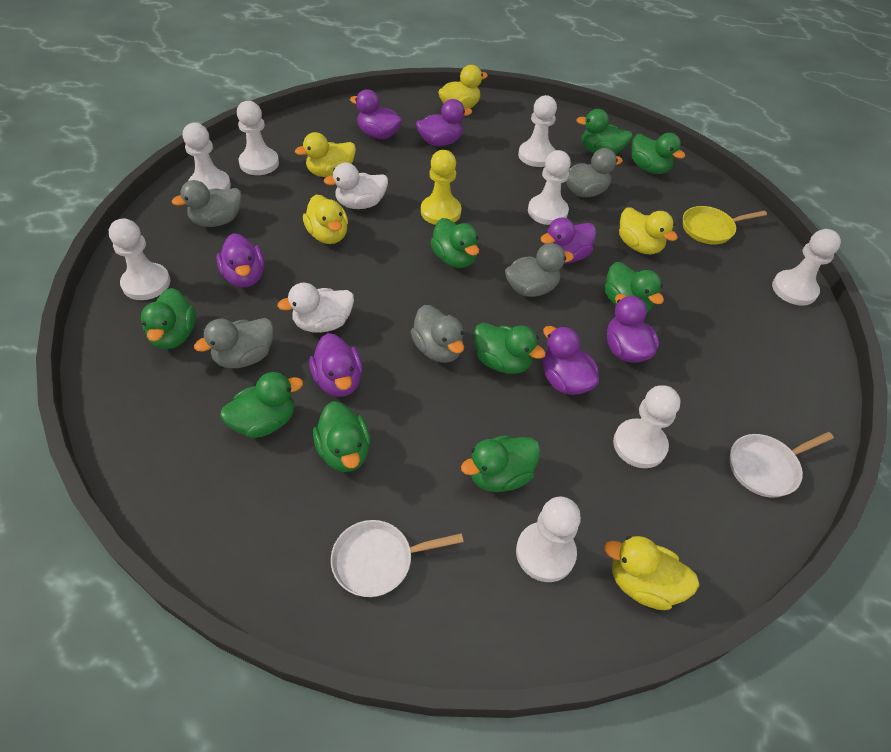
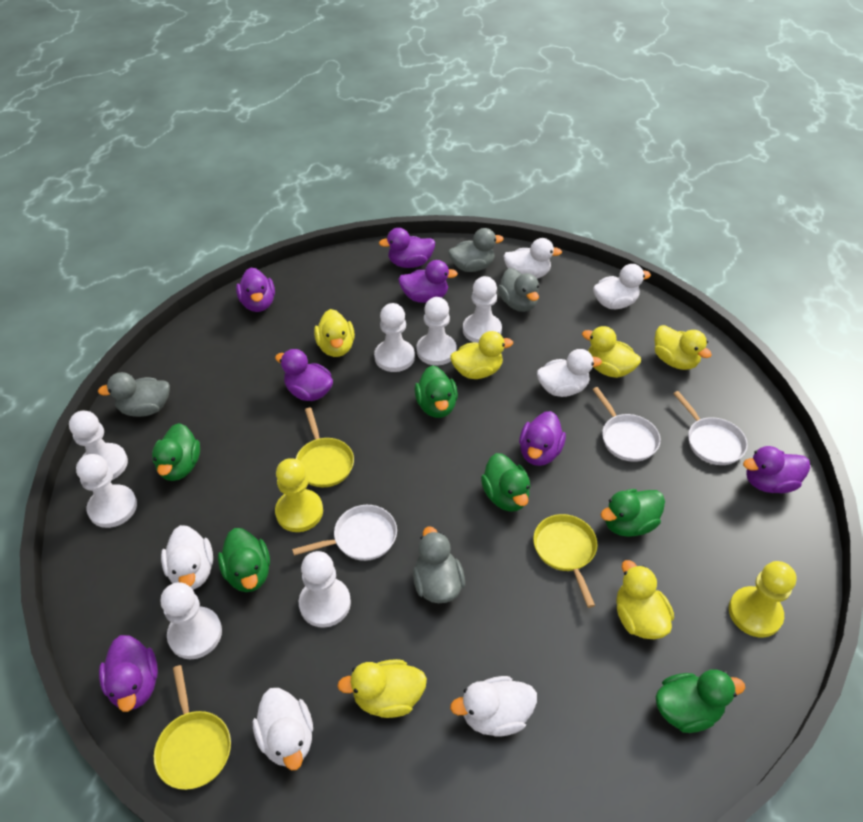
green duck: [141,288,196,349] [220,372,303,438] [313,401,370,472] [430,218,479,268] [461,435,541,492] [474,323,546,374] [576,109,633,154] [604,262,664,312] [631,133,685,174] = 9 -> [152,423,200,481] [218,528,270,592] [414,365,458,418] [481,453,530,512] [601,489,665,537] [656,669,745,733] = 6
grey duck: [172,180,242,227] [194,318,274,368] [411,305,464,363] [505,243,574,297] [566,148,623,197] = 5 -> [98,372,170,417] [413,526,465,603] [448,228,504,272] [498,268,539,312] = 4
white duck: [277,283,354,333] [324,163,388,209] = 2 -> [161,525,213,590] [253,688,313,770] [450,676,537,737] [503,238,562,279] [537,349,602,397] [593,264,651,309] = 6
white pan: [331,520,464,597] [730,432,834,498] = 2 -> [292,505,397,561] [592,387,661,462] [673,391,748,465] = 3
white pawn: [109,218,171,300] [183,123,231,190] [237,101,279,175] [516,497,581,582] [518,95,557,167] [528,150,571,225] [613,385,680,468] [772,229,841,306] = 8 -> [69,411,128,480] [76,454,137,528] [161,582,222,659] [299,551,351,628] [374,303,415,372] [417,297,456,366] [463,276,502,343] = 7
yellow duck: [295,132,356,177] [303,195,348,244] [438,65,488,108] [604,536,699,610] [619,207,678,254] = 5 -> [314,309,355,357] [337,659,427,718] [450,331,513,379] [582,326,641,378] [616,560,674,639] [655,325,712,370] = 6
yellow pan: [683,206,767,245] = 1 -> [154,665,231,790] [296,408,354,487] [533,514,597,608] = 3
yellow pawn: [421,150,462,225] = 1 -> [275,458,323,532] [729,561,797,638] = 2

